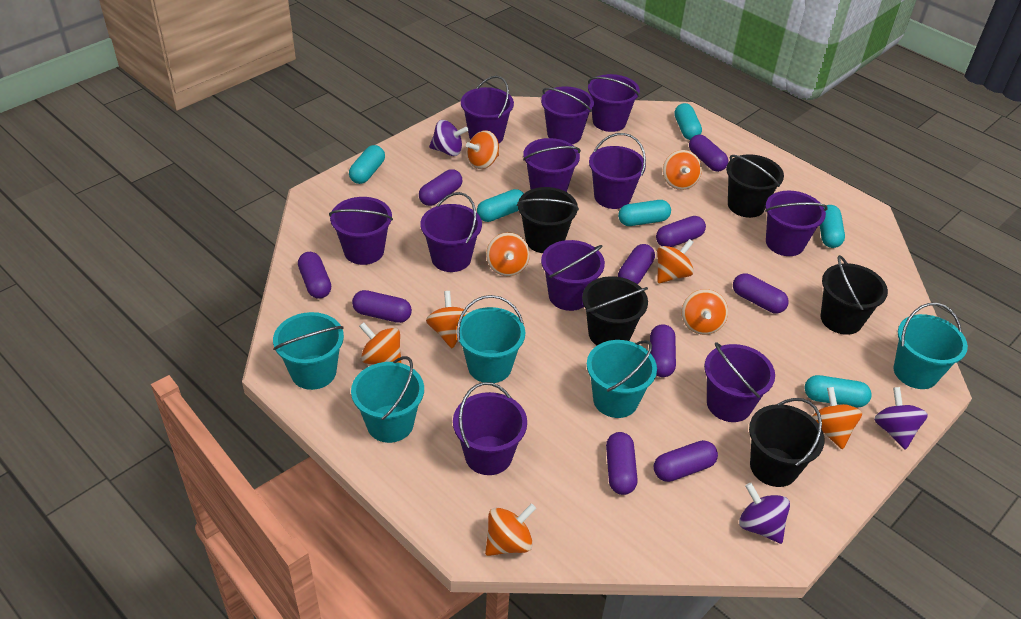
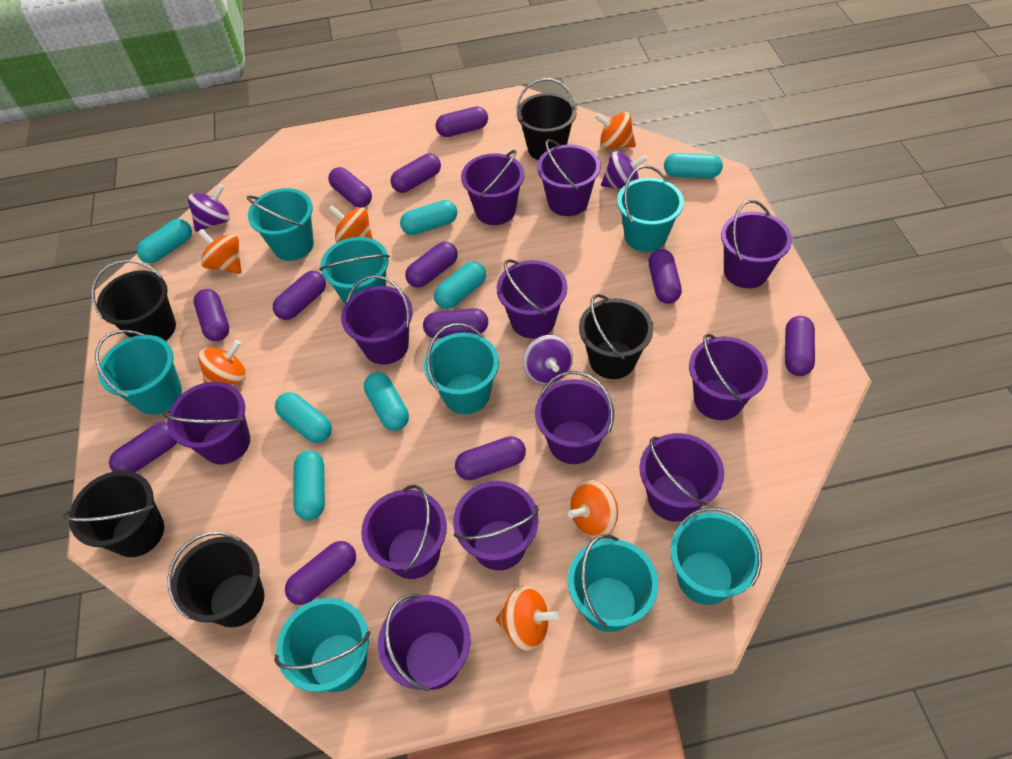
orange spinning top: [359,322,401,364] [426,291,470,348] [466,130,499,169] [485,503,536,556] [486,232,530,276] [657,239,694,283] [663,150,702,190] [682,289,728,335] [812,387,862,449] = 9 -> [198,229,241,274] [198,340,246,385] [328,205,373,243] [496,585,559,651] [568,480,618,538] [595,112,636,149] = 6
purple bucket: [329,197,393,265] [421,192,482,272] [453,382,527,475] [461,76,514,143] [523,138,581,192] [541,86,594,144] [541,240,605,311] [588,74,640,132] [589,133,646,209] [704,342,775,422] [765,191,828,256] = 11 -> [163,382,250,464] [341,275,413,365] [361,485,447,579] [378,594,470,691] [453,481,539,570] [461,150,524,225] [497,259,567,339] [535,371,614,464] [537,139,601,216] [639,433,724,522] [689,334,768,420] [721,200,792,288] = 12
purple capsule: [298,252,331,299] [352,290,412,323] [419,169,462,206] [606,432,638,495] [618,244,655,284] [650,324,676,377] [654,440,718,482] [656,216,706,247] [689,135,728,172] [733,273,789,313] = 10 -> [109,422,177,473] [194,289,229,341] [273,271,326,320] [285,541,356,605] [328,167,372,208] [390,153,441,193] [405,242,458,288] [423,308,488,339] [436,106,488,137] [455,436,526,480] [649,249,682,304] [785,316,815,376] = 12
turquoise bucket: [273,312,344,390] [351,356,424,443] [457,295,525,383] [587,340,657,418] [893,303,968,389] = 5 -> [95,330,182,415] [247,188,314,261] [274,598,370,692] [320,237,390,304] [424,323,499,414] [568,534,658,632] [617,165,684,252] [670,507,762,605] = 8
turquoise capsule: [349,145,385,184] [477,189,524,222] [618,200,671,226] [674,103,702,140] [805,375,872,407] [820,205,845,248] = 6 -> [136,219,192,263] [275,392,332,443] [293,451,325,520] [364,372,409,431] [400,200,457,235] [434,261,486,309] [664,153,723,178] = 7

